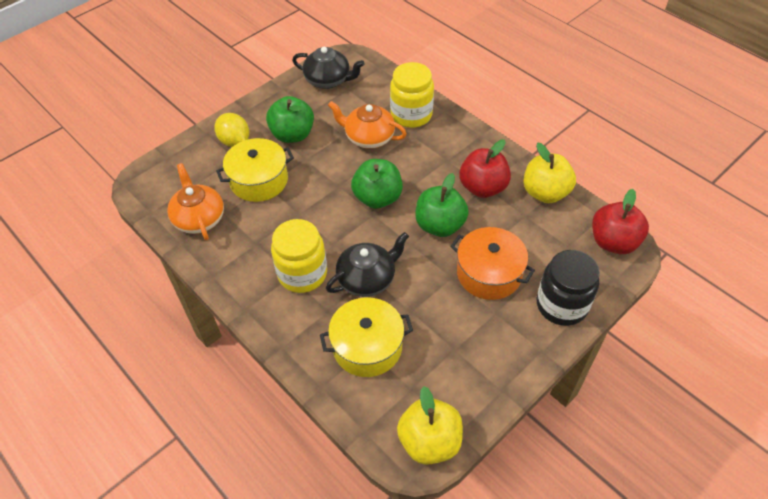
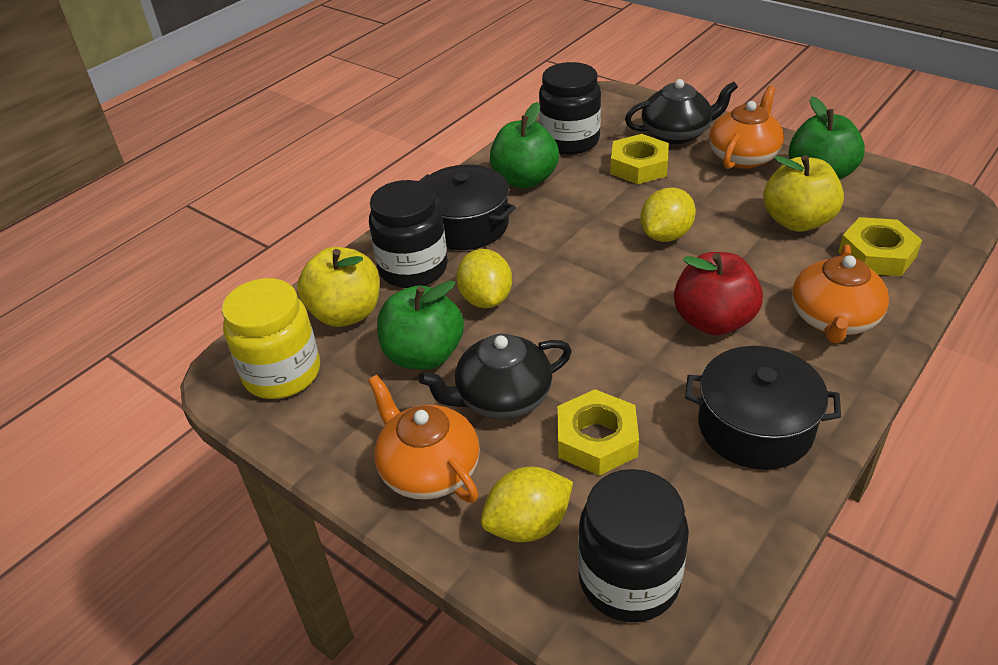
black jar: [536,250,600,326] = 1 -> [369,180,448,288] [539,62,601,155] [578,469,689,622] = 3
black pot: none = 0 -> [419,165,516,250] [685,346,841,470] = 2
orange pot: [450,227,535,300] = 1 -> none = 0
orange teapot: [167,163,224,240] [328,101,407,149] = 2 -> [368,375,480,503] [709,86,784,169] [792,244,889,344] = 3
red apple: [459,139,511,198] [592,189,649,254] = 2 -> [674,252,763,335] = 1
yellow jar: [271,219,327,293] [390,62,434,128] = 2 -> [222,278,320,399] = 1
yellow lemon: [214,113,249,147] = 1 -> [456,249,512,308] [481,467,573,542] [640,187,696,242] = 3
yellow nut: none = 0 -> [557,389,639,476] [610,134,669,184] [839,217,922,276] = 3
yellow pot: [216,138,294,202] [320,297,413,377] = 2 -> none = 0

